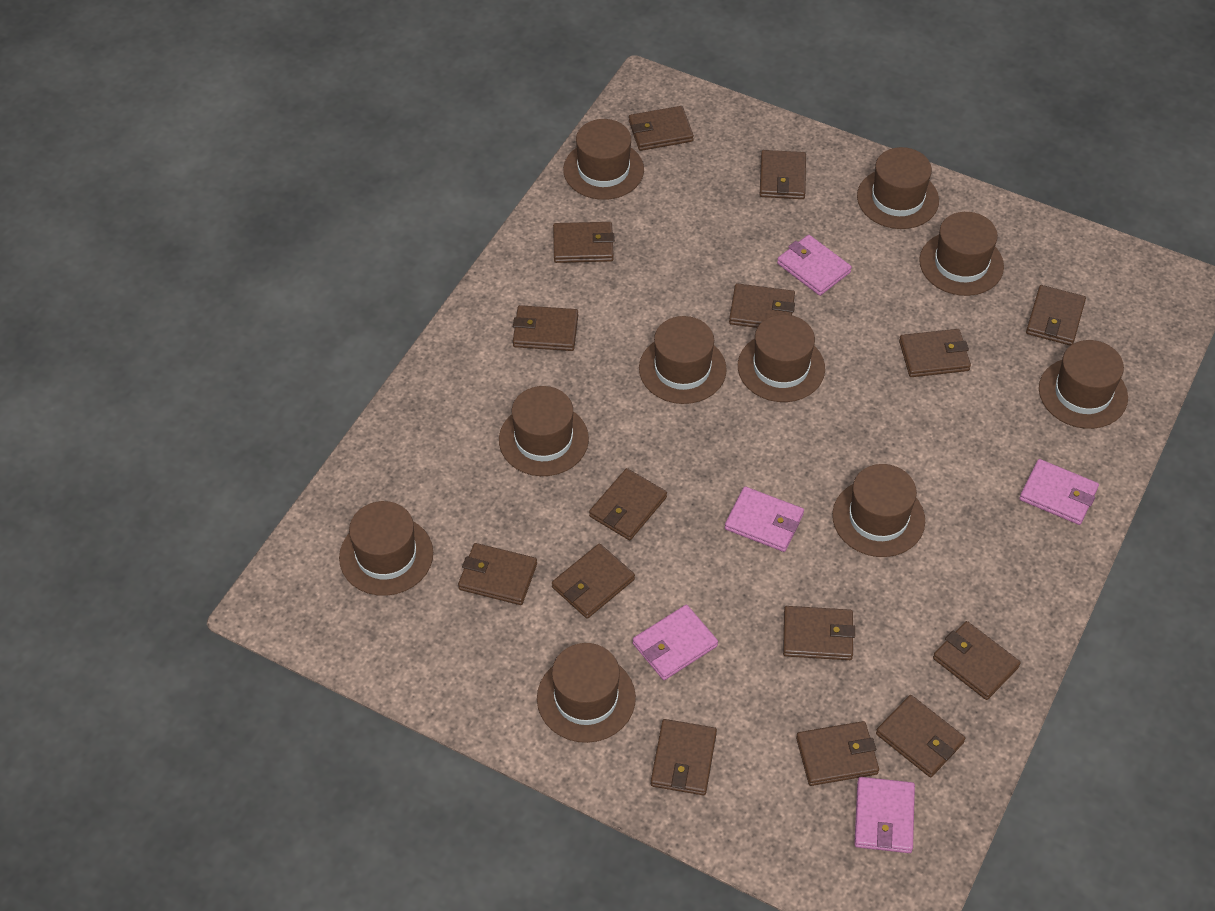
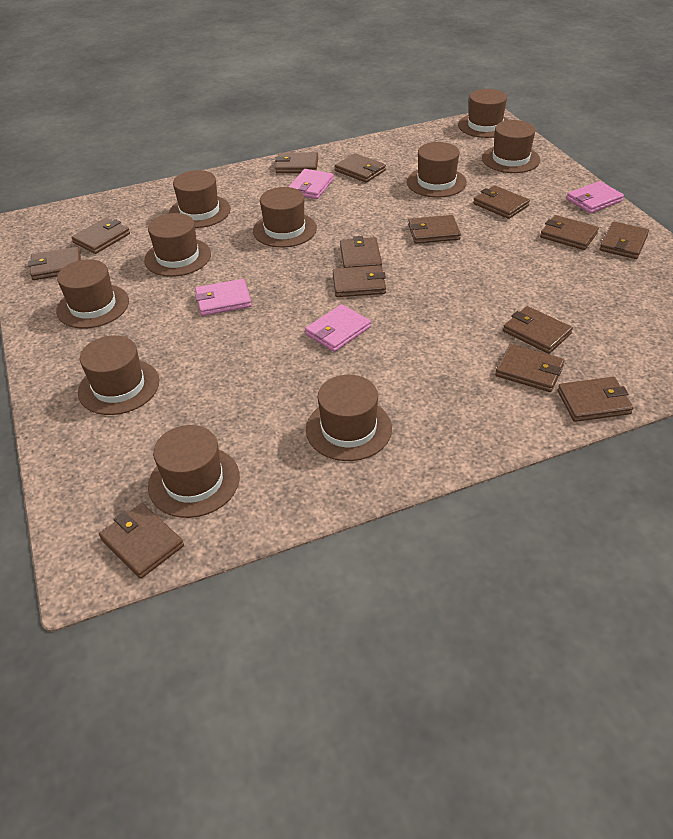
brown wallet: [458,543,537,605] [513,305,578,351] [552,543,635,619] [553,222,615,263] [589,468,667,540] [629,106,694,151] [651,719,717,795] [729,283,795,328] [760,150,806,199] [783,606,855,660] [796,721,879,786] [876,695,965,777] [899,329,971,377] [933,621,1021,700] [1026,285,1086,346] = 15 -> [28,247,81,280] [71,218,130,254] [99,503,184,579] [275,152,318,173] [333,265,386,297] [335,153,386,183] [340,236,382,268] [408,215,461,244] [473,185,530,219] [495,344,565,392] [503,306,573,354] [540,215,599,250] [557,377,633,422] [600,221,649,259] = 14
pink wallet: [633,605,718,680] [725,487,804,552] [777,235,852,296] [854,777,915,853] [1019,459,1099,525] = 5 -> [195,279,252,316] [289,169,334,199] [305,304,371,352] [567,181,624,213] = 4

